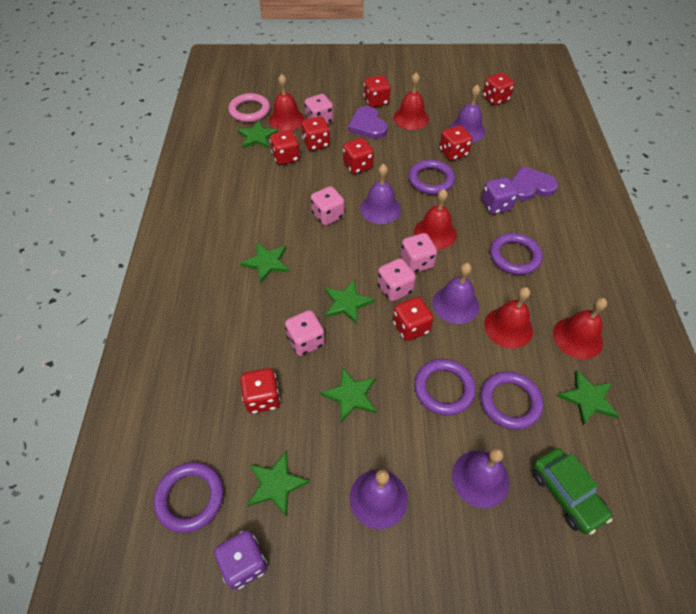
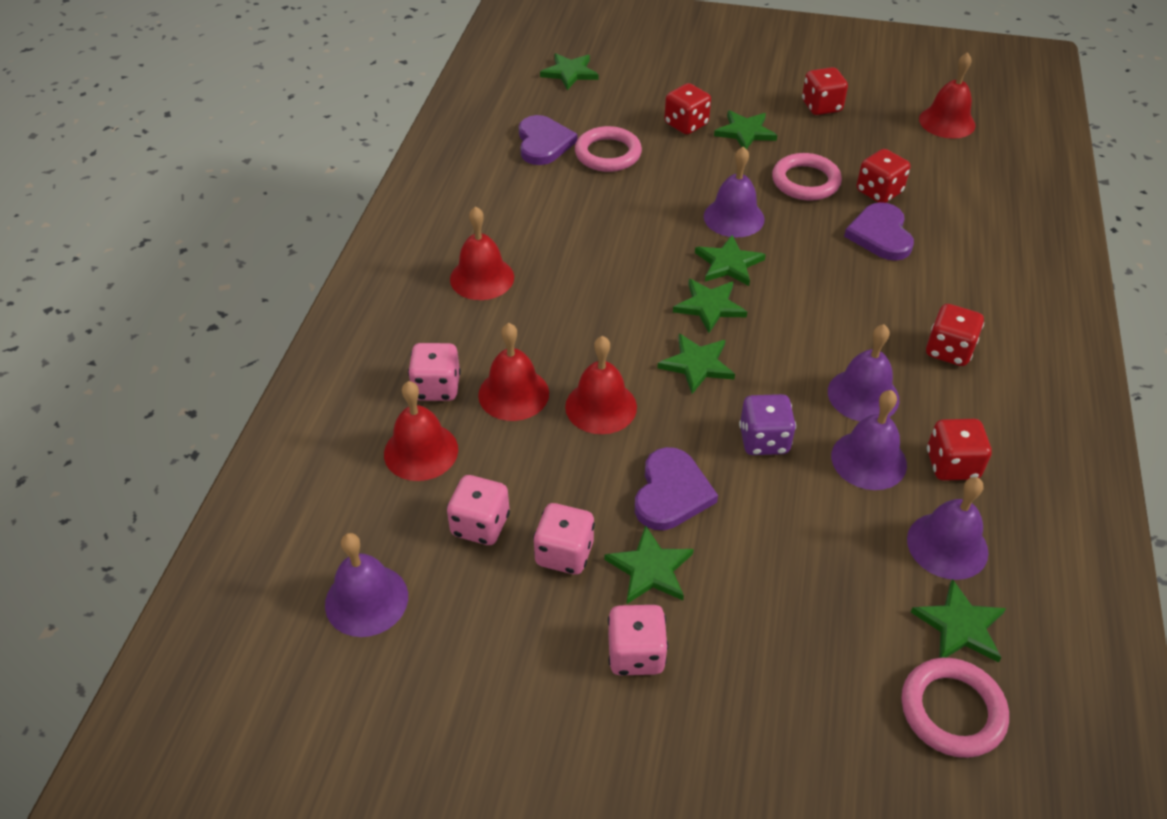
green car: [533,448,612,534] = 1 -> none = 0
green star: [237,121,278,149] [240,243,289,283] [247,451,310,517] [320,367,376,422] [325,279,375,325] [557,370,619,425] = 6 -> [540,53,599,90] [604,525,694,604] [657,334,735,394] [673,279,747,333] [695,235,766,286] [714,110,777,149] [911,579,1006,662] = 7
pink dice: [285,310,325,356] [304,94,333,124] [311,186,345,226] [377,258,416,301] [401,233,437,273] = 5 -> [408,343,461,401] [447,475,510,545] [533,503,595,575] [608,605,668,675] = 4
pink ring: [228,93,270,122] = 1 -> [575,126,642,172] [772,153,842,201] [901,658,1009,758] = 3
purple dice: [214,530,267,590] [481,177,518,214] = 2 -> [739,394,796,455] = 1
purple heart: [348,106,388,139] [511,166,558,201] = 2 -> [519,115,578,165] [635,447,718,530] [844,202,914,261] = 3
purple ring: [154,462,224,533] [408,160,455,195] [414,359,476,416] [480,371,543,430] [490,233,543,275] = 5 -> none = 0
red dice: [240,368,280,414] [270,130,300,165] [301,116,330,151] [343,138,374,174] [364,75,390,107] [393,297,433,341] [439,125,472,161] [483,72,515,105] = 8 -> [664,83,711,134] [802,67,848,115] [857,149,910,203] [926,304,984,366] [927,419,992,481] = 5

